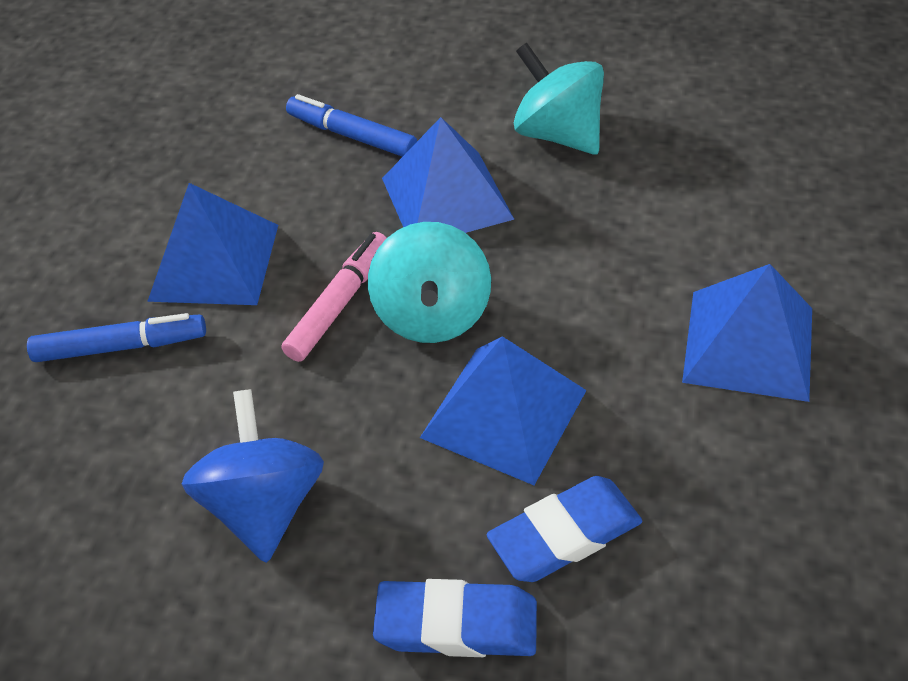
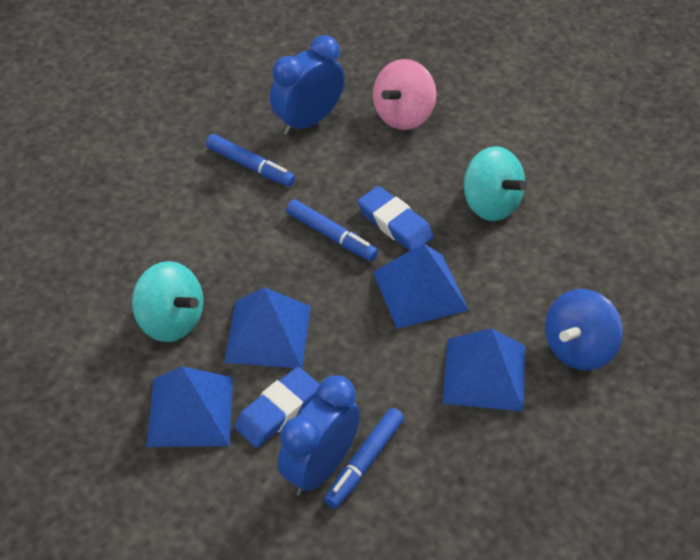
blue clock: none = 0 -> [270,35,345,135] [278,376,360,496] = 2
blue marker: [27,313,206,362] [286,94,417,157] = 2 -> [206,134,296,187] [286,199,378,261] [324,408,404,509] = 3
pink marker: [282,232,386,362] = 1 -> none = 0
pink spinning top: none = 0 -> [373,59,436,130] = 1

